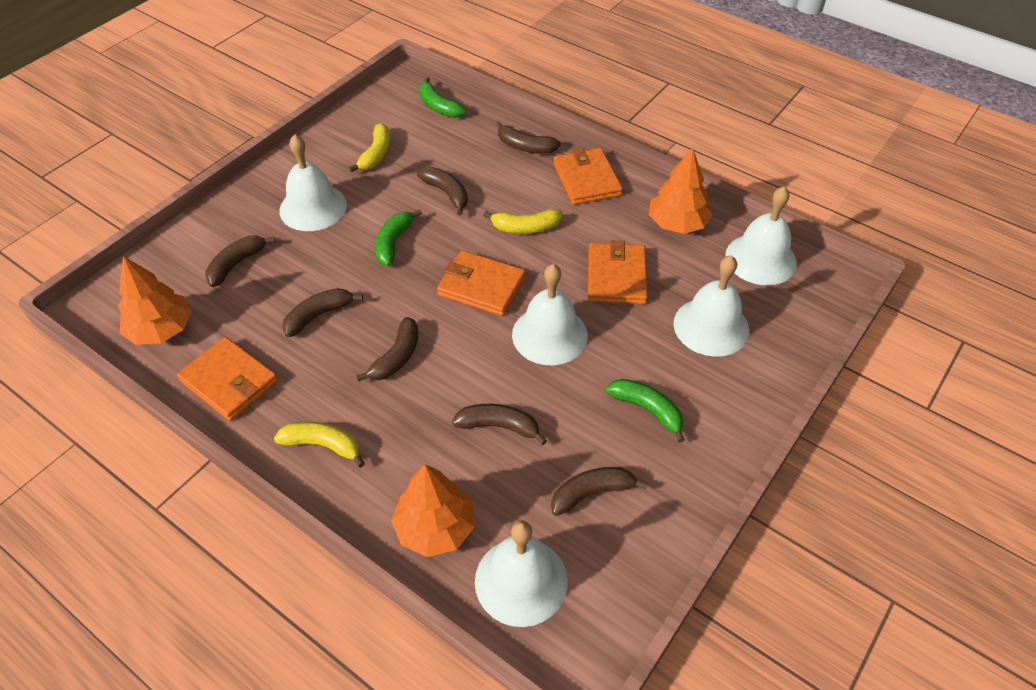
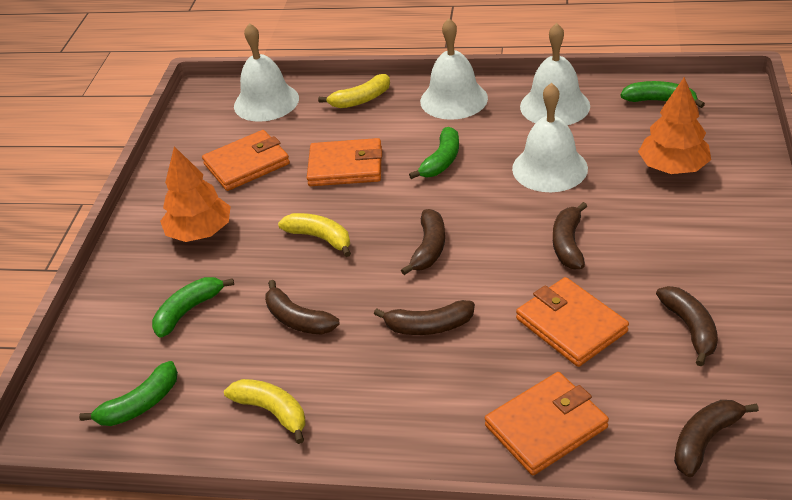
brown banana: [205,236,275,287] [282,288,363,337] [356,317,418,382] [417,167,468,215] [452,404,547,445] [495,121,561,154] [551,467,648,516] = 7 -> [265,280,340,335] [374,300,475,335] [401,209,445,275] [553,202,587,270] [656,286,718,367] [674,400,759,477] = 6
green banana: [375,209,422,266] [419,77,466,118] [606,379,685,443] = 3 -> [79,361,178,426] [152,277,234,338] [409,127,459,179] [620,81,705,108] = 4
orange tree: [118,256,192,345] [391,464,475,557] [649,148,713,234] = 3 -> [160,146,231,242] [638,77,711,174] = 2
white bell: [279,134,347,231] [475,521,568,627] [512,264,588,365] [673,255,749,357] [725,186,797,285] = 5 -> [234,23,299,122] [420,18,488,120] [512,83,588,192] [520,23,590,125] = 4

